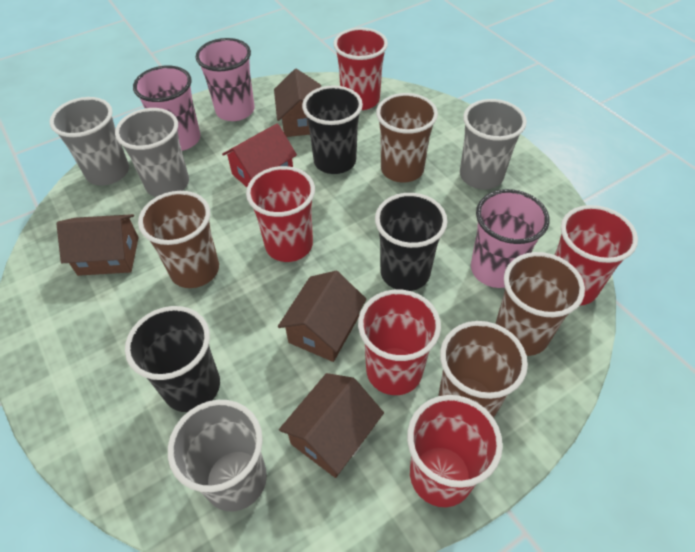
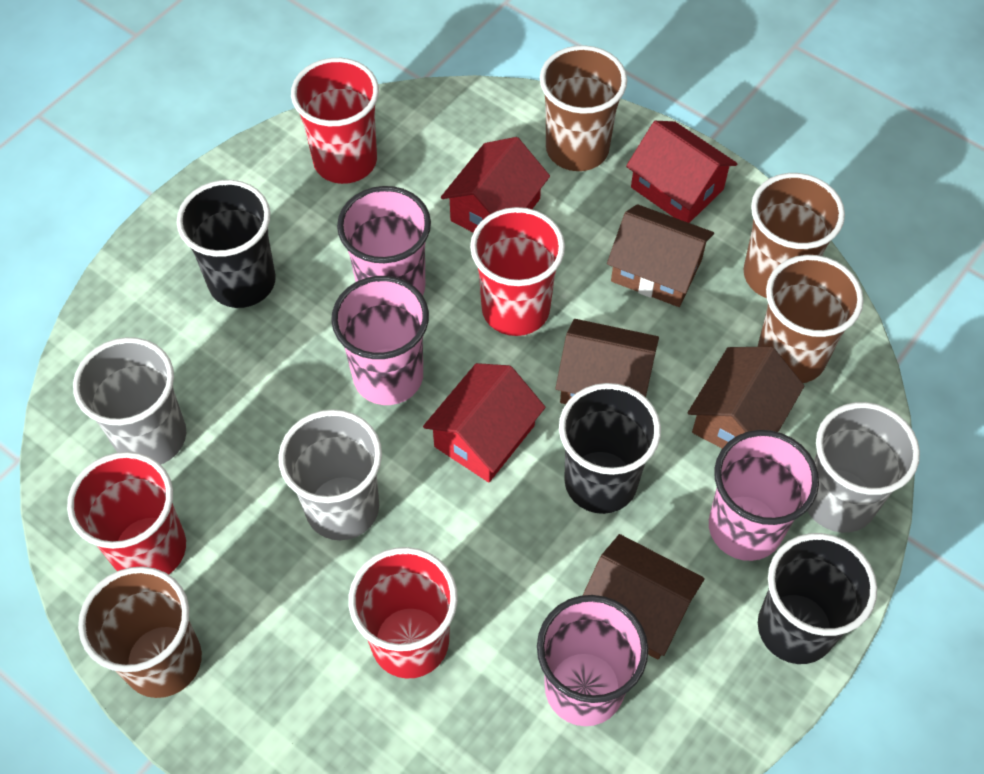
grey cup: [49,97,129,186] [115,108,189,197] [168,400,267,511] [460,99,527,189] = 4 -> [73,337,186,465] [278,409,382,540] [807,402,920,533] = 3
pink cup: [133,66,200,151] [196,38,254,121] [471,189,550,288] = 3 -> [331,276,429,405] [337,186,431,295] [537,595,648,726] [709,430,819,561] = 4
red cup: [246,166,315,262] [333,27,388,110] [358,290,441,395] [407,395,503,507] [555,205,638,305] = 5 -> [67,452,186,575] [291,58,379,184] [349,547,458,679] [470,207,565,336] = 4
red house: [222,124,297,187] = 1 -> [423,363,546,482] [441,137,550,233] [626,121,737,223] = 3

